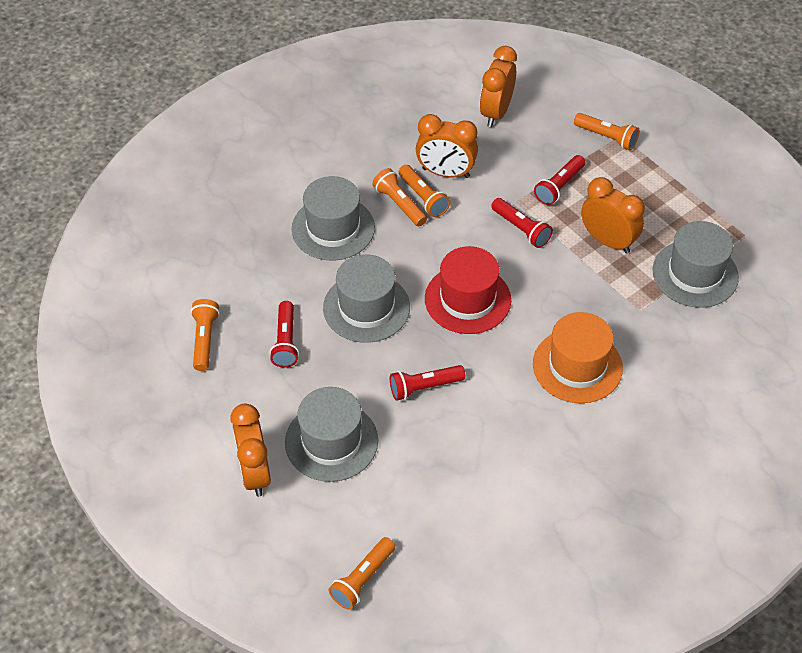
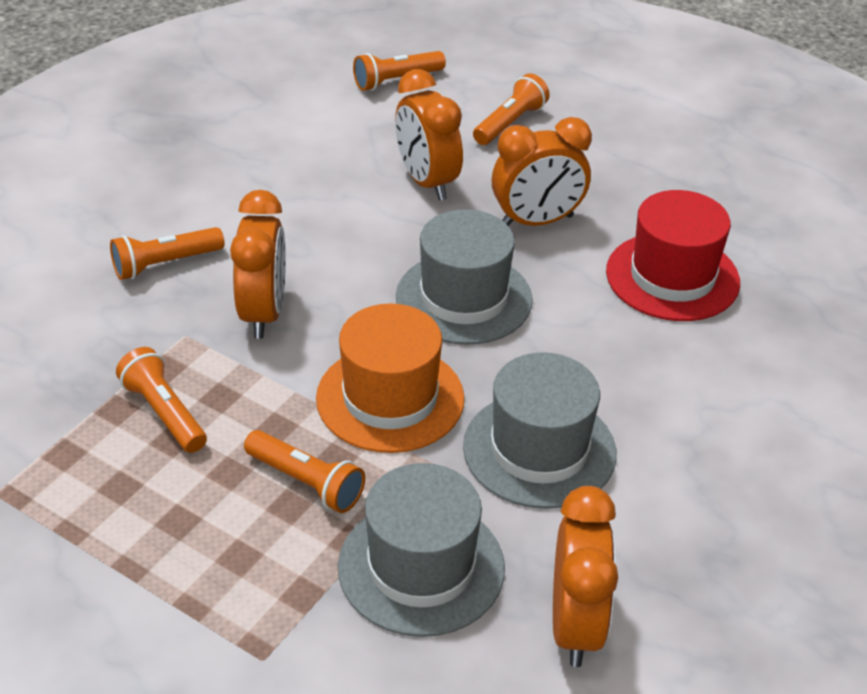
grey hat: [285,387,378,482] [292,176,375,260] [323,255,410,343] [652,221,739,308] = 4 -> [338,463,505,637] [396,209,533,345] [463,352,617,509] = 3
red flashlight: [270,301,299,368] [390,365,466,401] [491,198,553,248] [534,155,585,205] = 4 -> none = 0

